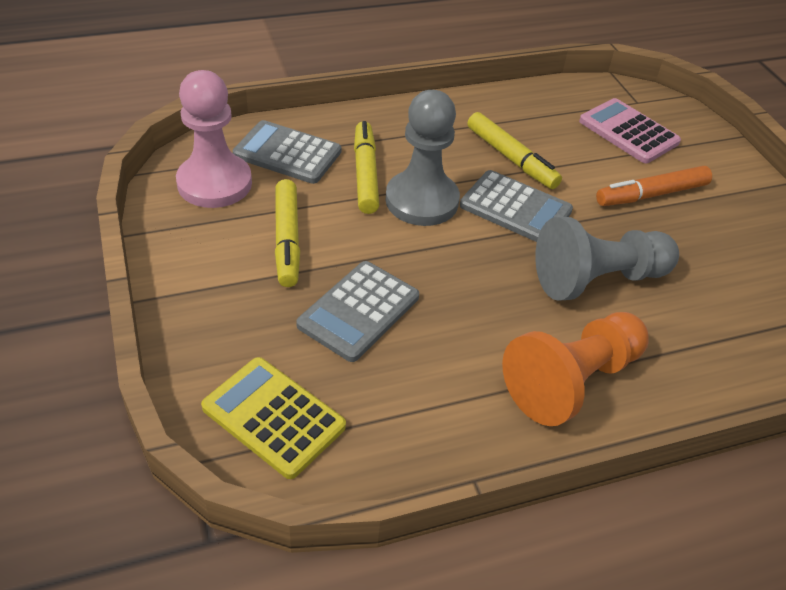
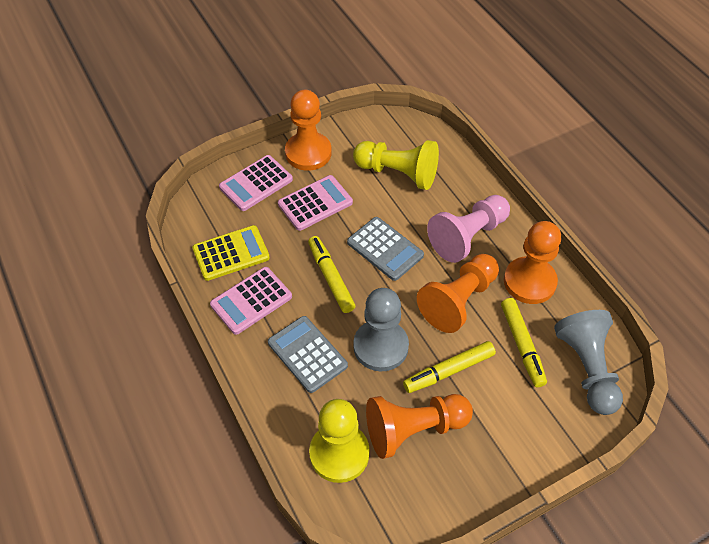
grey calculator: [233,120,341,184] [296,261,419,362] [460,170,573,242] = 3 -> [268,316,348,393] [347,217,424,281] = 2
orange marker: [596,166,712,206] = 1 -> none = 0
orange pawn: [502,312,649,426] = 1 -> [285,90,332,171] [366,394,473,459] [417,254,499,333] [504,221,561,304] = 4
pink calculator: [579,98,681,163] = 1 -> [210,267,292,335] [219,155,293,211] [278,175,353,231] = 3
yellow pawn: none = 0 -> [309,399,370,483] [353,140,439,190] = 2

